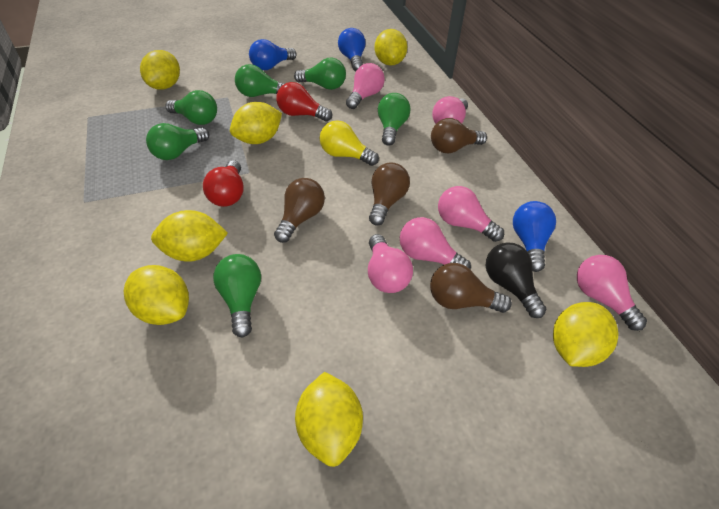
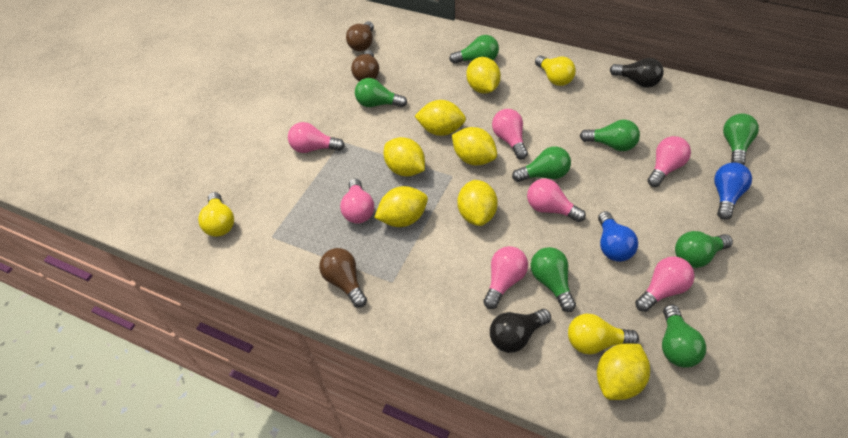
black light bulb: [486,242,547,318] = 1 -> [490,309,551,353] [610,58,664,88] = 2
blue light bulb: [249,39,297,70] [338,28,365,71] [513,201,556,272] = 3 -> [598,211,638,262] [714,162,752,220] = 2
brown light bulb: [274,178,325,243] [369,163,410,226] [430,263,512,313] [431,118,487,153] = 4 -> [319,248,367,308] [346,21,374,51] [351,50,379,81] = 3
green light bulb: [146,123,209,160] [165,90,217,125] [213,254,261,337] [235,64,285,97] [294,58,346,90] [378,93,410,146] = 6 -> [355,78,407,107] [449,35,499,64] [512,146,571,182] [531,247,576,312] [580,120,640,151] [662,305,706,368] [675,231,733,268] [723,113,759,165] = 8
pink light bulb: [346,63,385,109] [368,234,413,293] [400,217,471,270] [432,96,468,124] [438,186,504,242] [577,255,647,331] = 6 -> [288,122,345,153] [340,178,374,224] [483,246,528,309] [492,109,528,159] [527,178,586,222] [635,256,695,312] [647,136,691,187] = 7
red light bulb: [203,160,244,207] [276,82,332,121] = 2 -> none = 0
yellow light bulb: [320,120,379,166] = 1 -> [198,192,234,237] [535,56,576,86] [568,314,639,355] = 3

